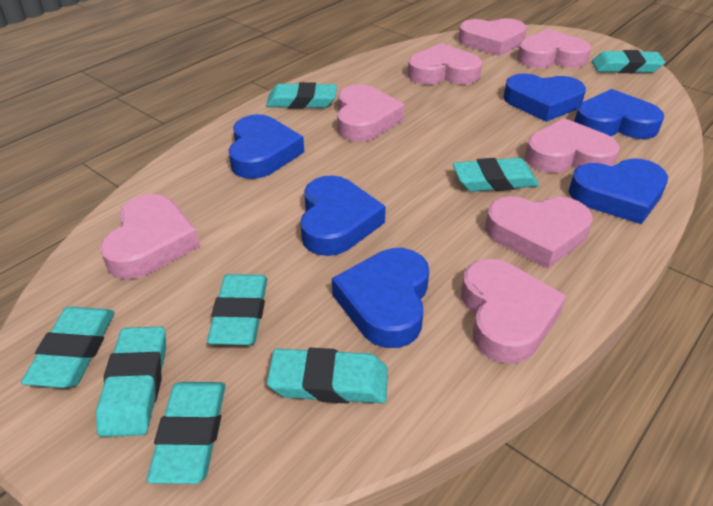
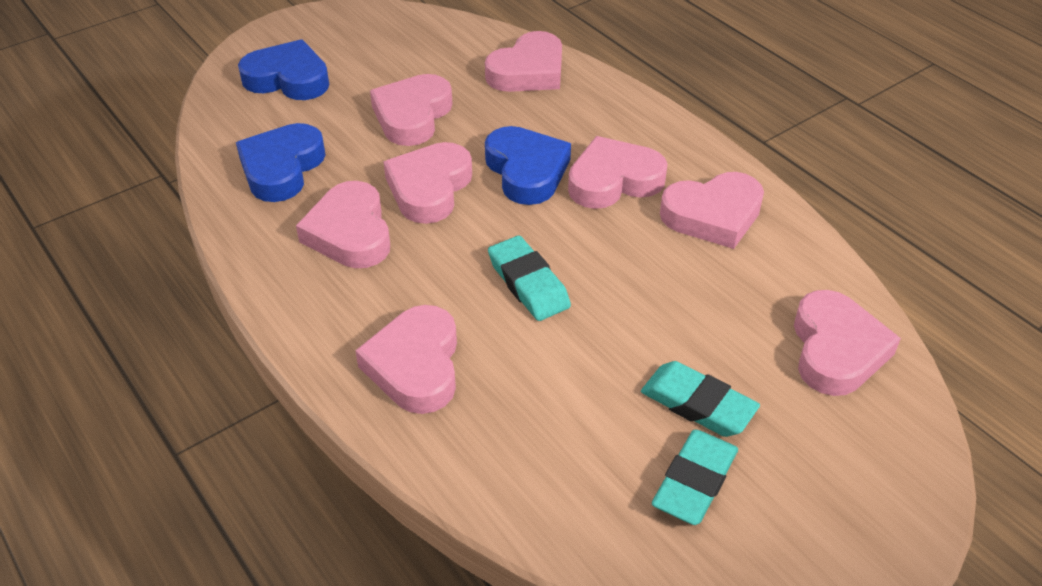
blue heart: [228,114,304,179] [300,175,386,256] [332,248,429,348] [503,74,586,122] [569,159,668,224] [574,89,664,139] = 6 -> [236,123,326,202] [238,39,329,100] [485,126,571,205] = 3
turquoise eraser: [21,307,115,388] [96,327,166,437] [147,382,226,484] [207,274,268,345] [266,82,337,109] [267,348,388,404] [453,158,539,192] [592,50,665,73] = 8 -> [488,236,571,321] [641,361,760,437] [652,429,738,525] = 3

